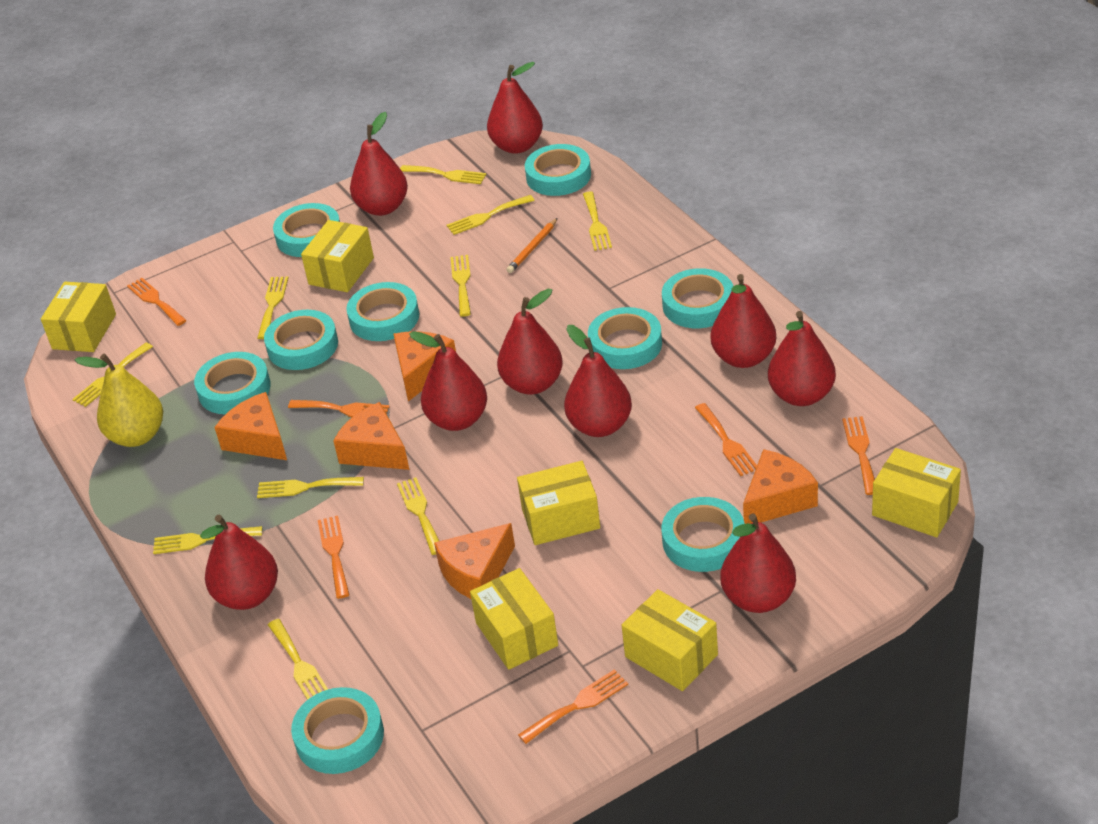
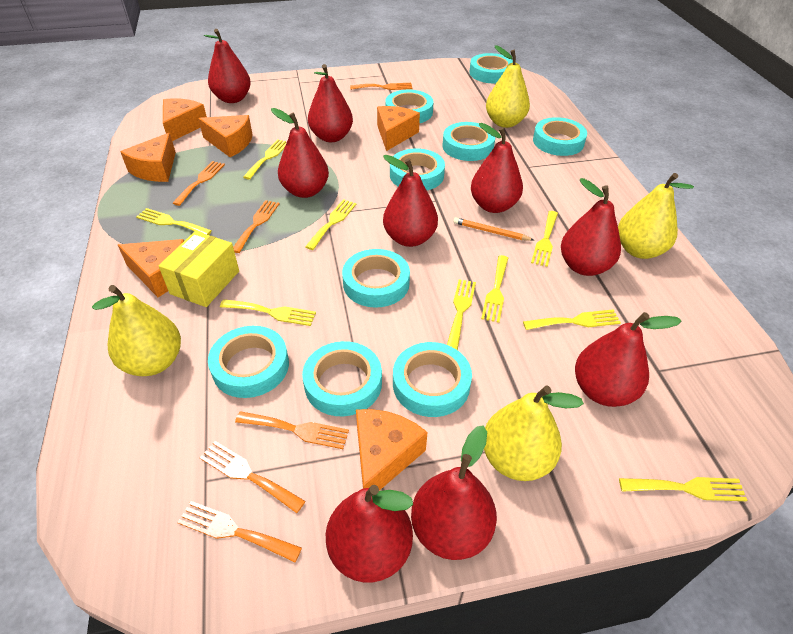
orange cheese: [214,392,287,460] [333,402,410,470] [394,331,456,401] [434,523,515,599] [743,449,818,524] = 5 -> [118,239,184,297] [120,133,176,182] [163,98,207,141] [198,115,253,157] [356,409,428,491] [377,106,420,151] = 6
yellow box: [41,282,116,352] [301,220,374,292] [470,568,558,670] [517,461,600,545] [622,589,718,691] [872,448,961,537] = 6 -> [159,231,239,307] = 1
yellow fork: [72,343,153,407] [153,526,262,554] [257,276,289,339] [257,477,364,498] [268,619,328,700] [397,477,439,555] [400,165,487,184] [447,195,535,235] [450,255,471,317] [583,191,612,251] = 10 -> [136,208,212,235] [220,299,316,326] [243,139,286,180] [305,199,357,250] [447,279,476,350] [481,255,508,323] [523,309,621,330] [531,211,558,267] [619,477,747,501] = 9
yellow pear: [75,354,163,447] = 1 -> [92,285,181,376] [484,386,584,481] [486,45,530,128] [618,173,694,259] = 4

